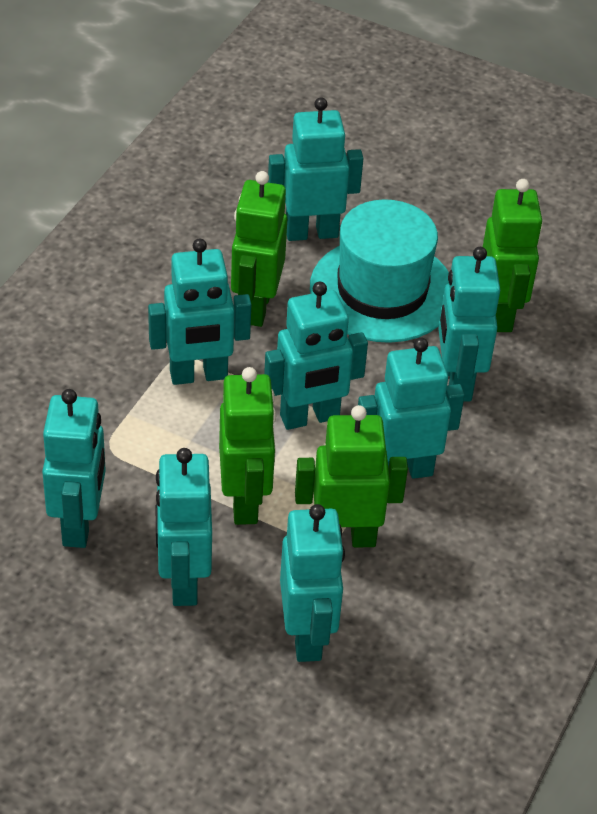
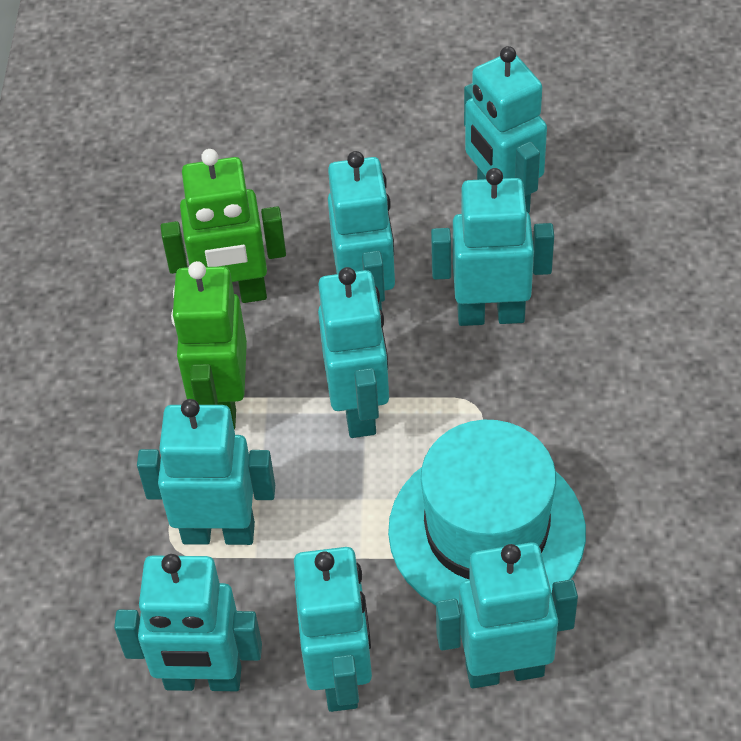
green robot: [219,367,276,525] [231,171,287,327] [295,405,408,547] [483,179,543,332] = 4 -> [161,149,286,303] [171,261,247,430] = 2

